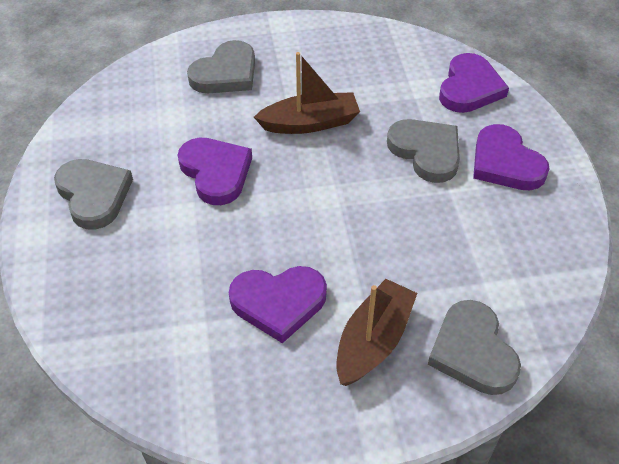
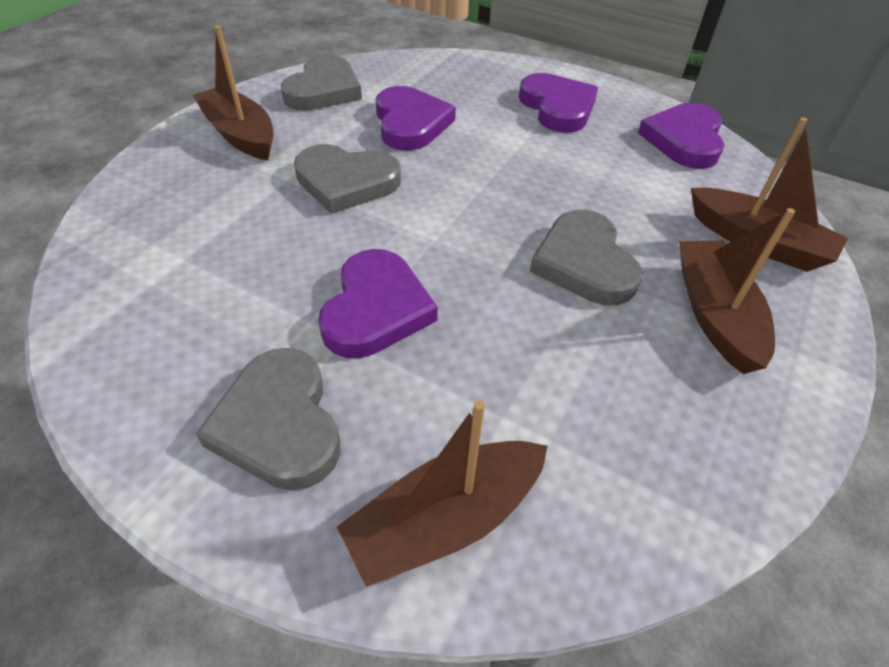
brown boat: [254,52,360,134] [336,279,417,386] = 2 -> [193,25,274,160] [337,400,548,587] [679,208,796,374] [691,117,848,272] = 4

